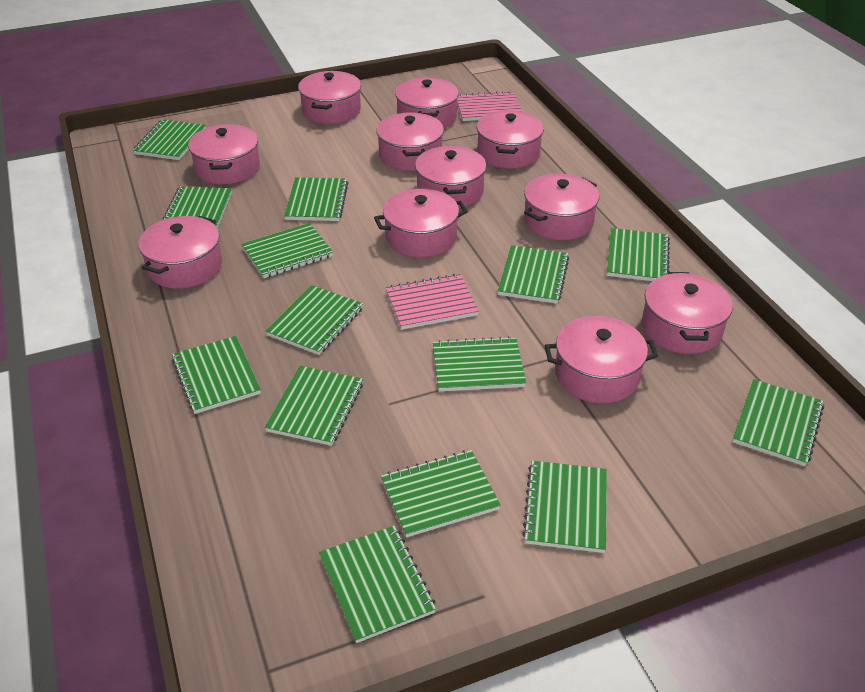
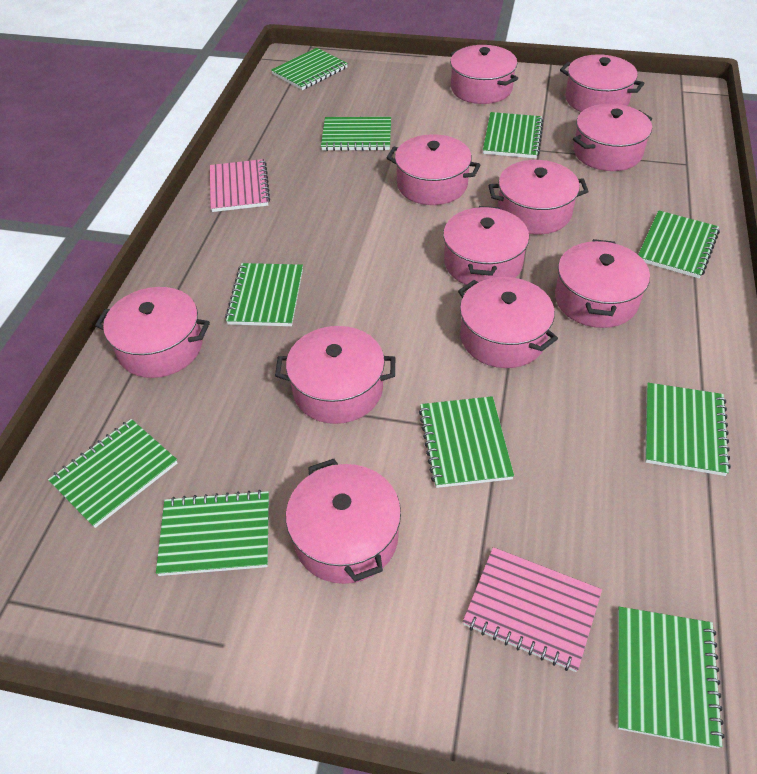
green notebook: [133,119,206,160] [163,186,232,228] [172,336,261,414] [242,223,333,278] [265,366,363,446] [266,285,363,355] [284,177,348,221] [319,526,436,643] [381,450,501,537] [433,336,526,392] [498,245,569,303] [522,461,607,553] [607,228,670,281] [732,379,824,466] = 14 -> [48,419,177,528] [156,490,269,576] [225,263,303,326] [271,48,348,90] [321,117,391,151] [419,396,514,488] [483,112,543,159] [618,607,725,748] [638,210,720,278] [645,383,731,476] = 10

